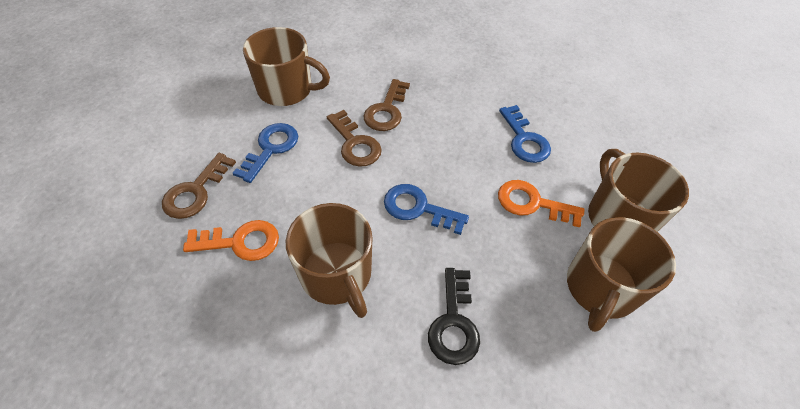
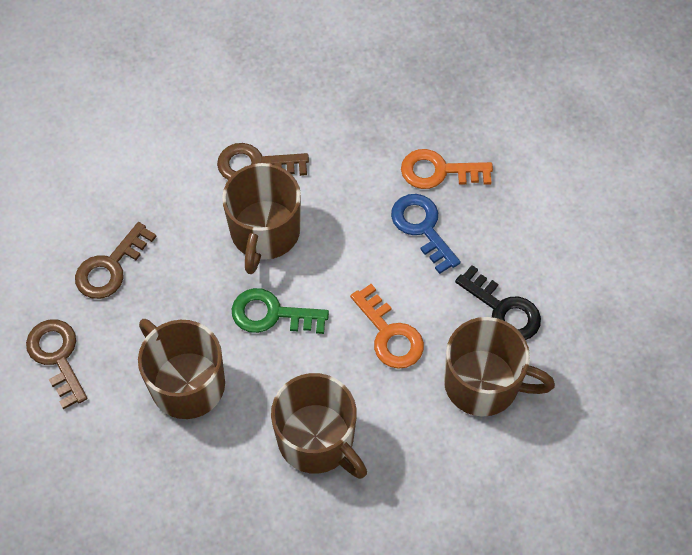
blue key: [233,123,298,183] [384,184,469,235] [499,105,551,163] = 3 -> [391,194,461,274] = 1
green key: none = 0 -> [232,288,329,334] = 1

